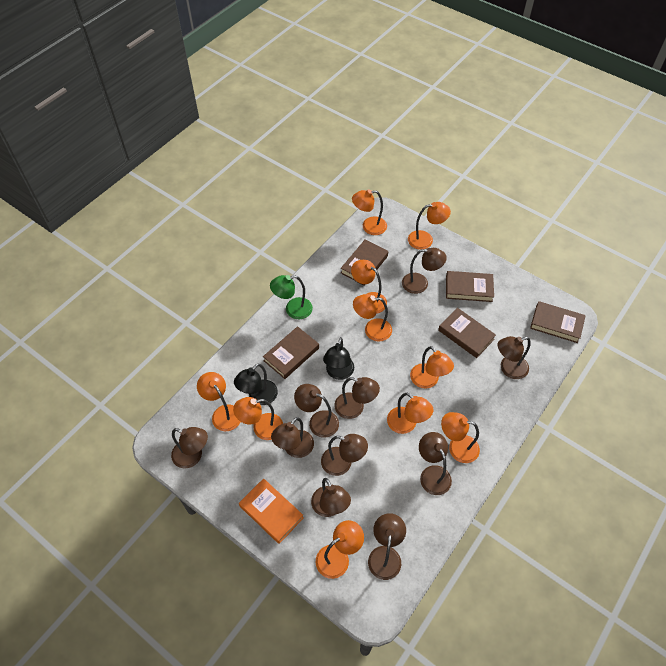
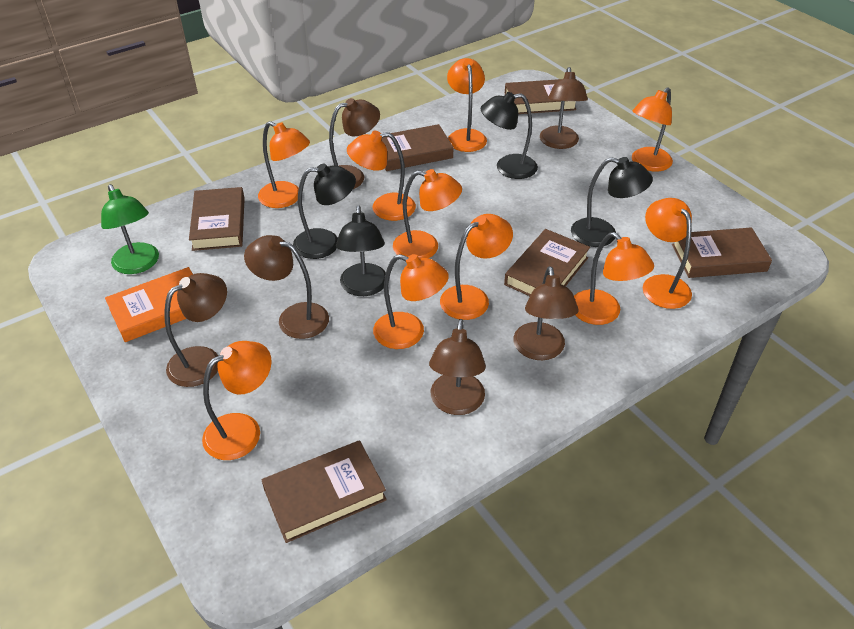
black lamp: [234,363,278,405] [323,337,354,380] = 2 -> [293,164,356,259] [336,205,386,296] [481,92,538,179] [571,157,653,247] = 4
brown book: [263,326,319,379] [341,239,388,285] [438,308,496,358] [446,271,494,302] [530,301,586,343] = 5 -> [189,187,245,251] [262,440,387,543] [381,124,454,171] [504,229,590,296] [505,79,576,114] [672,227,772,278] = 6
brown lamp: [171,427,208,468] [271,417,314,458] [294,384,339,438] [311,478,351,517] [321,434,368,476] [334,377,380,419] [368,513,406,580] [402,248,447,294] [419,432,452,495] [498,336,531,379] = 10 -> [164,273,227,387] [244,235,329,339] [329,98,380,189] [429,319,486,415] [513,266,579,360] [540,67,588,149] = 6

